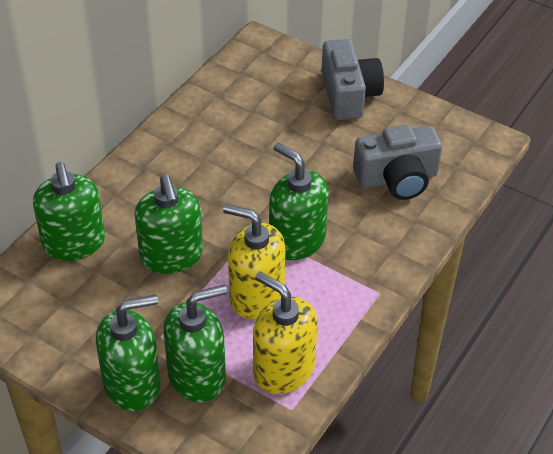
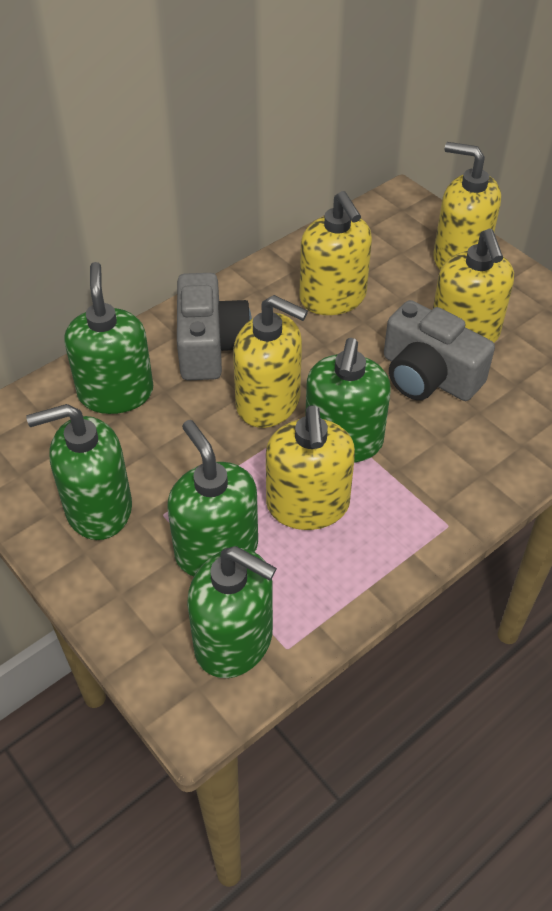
yellow soap dispenser: [223,204,286,319] [253,272,317,394] = 2 -> [233,295,308,428] [266,405,355,530] [299,191,372,315] [433,142,501,270] [433,229,514,343] = 5

